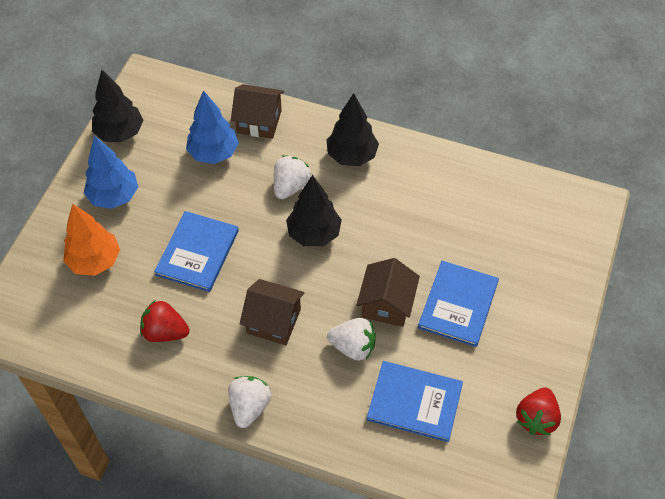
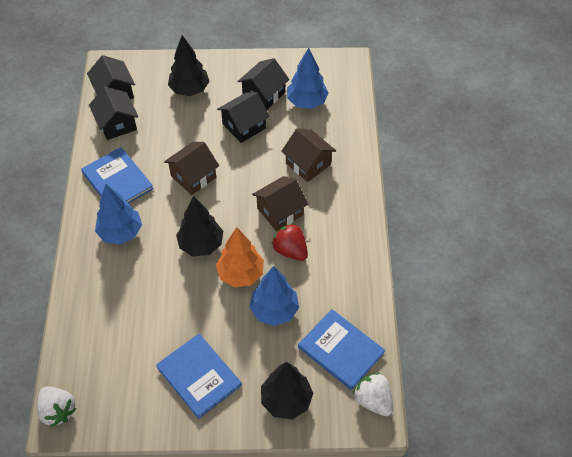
black house: none = 0 -> [87,55,135,99] [89,86,138,140] [217,92,270,143] [237,58,289,110] = 4
blue tree: [84,136,138,209] [186,90,239,164] = 2 -> [95,184,142,245] [250,266,299,326] [287,48,329,109] = 3
red strawberry: [140,300,189,342] [516,388,561,435] = 2 -> [271,223,308,261] = 1
white strawberry: [228,376,272,428] [274,155,311,199] [327,318,376,361] = 3 -> [37,386,77,427] [353,373,393,416] = 2

